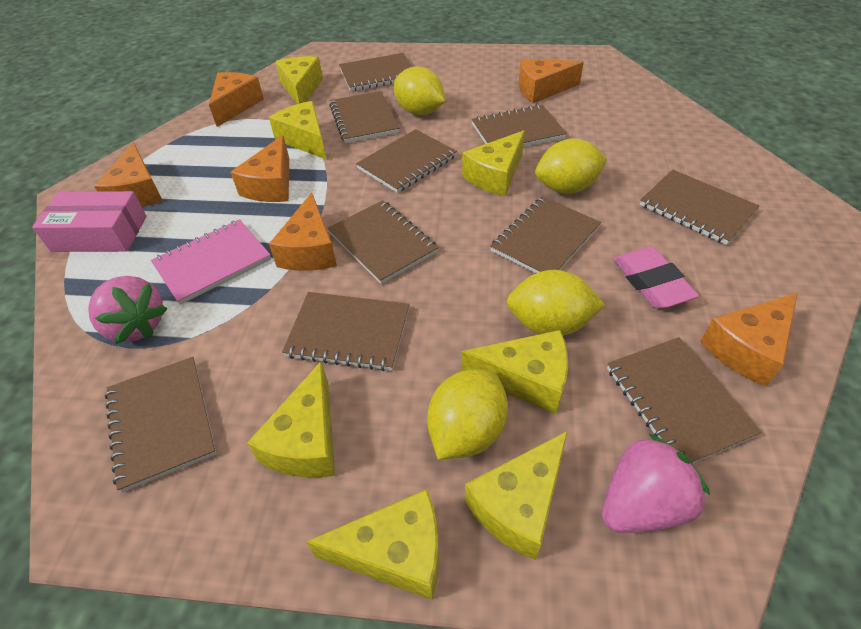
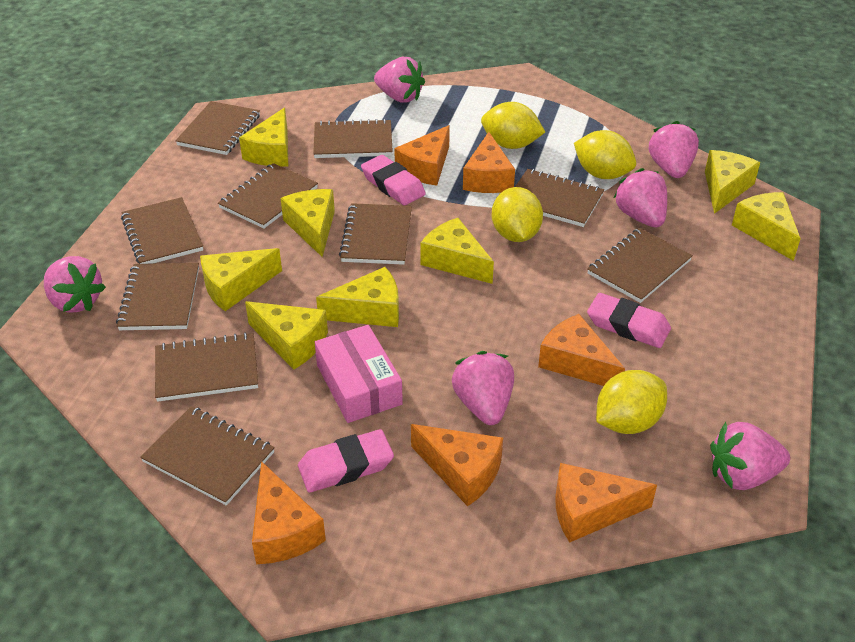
pink eraser: [613,247,699,309] = 1 -> [298,429,394,493] [361,155,426,205] [587,293,671,348] = 3
pink notebook: [151,219,271,305] = 1 -> none = 0
pink strawberry: [88,276,168,344] [602,433,710,533] = 2 -> [44,256,106,313] [374,57,425,103] [452,351,514,425] [613,168,667,227] [649,121,699,178] [710,422,790,490] = 6
yellow cheese: [247,362,335,478] [269,101,326,159] [275,56,323,104] [306,489,439,600] [461,330,568,414] [462,130,525,196] [465,431,568,560] = 7 -> [200,248,282,311] [239,108,288,167] [245,301,328,370] [281,189,335,257] [316,267,399,327] [420,218,494,284] [705,150,760,214] [732,192,801,261] = 8

